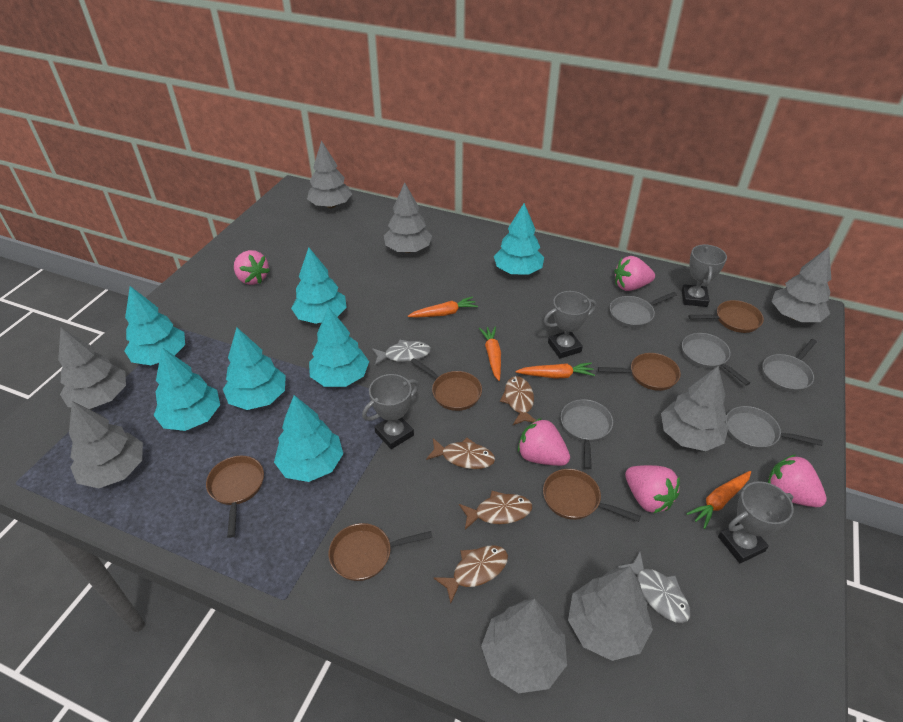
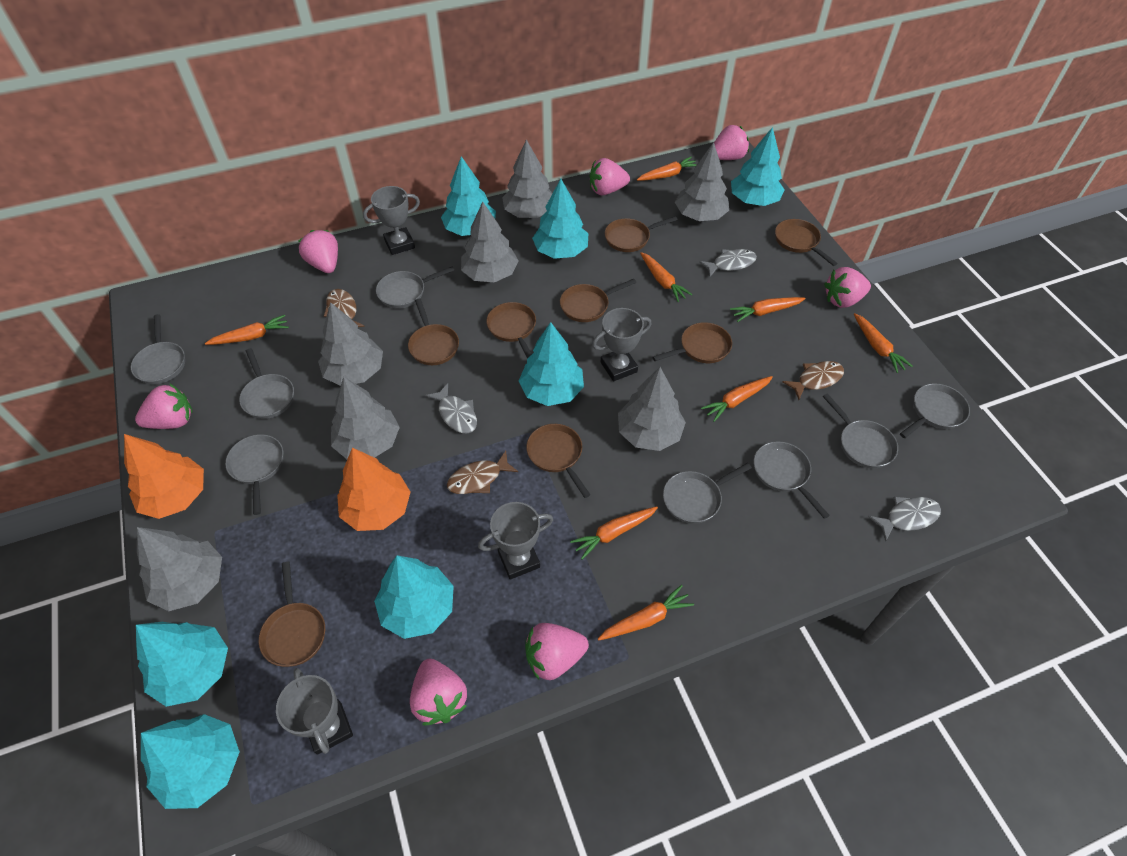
brown fish: [426,437,495,469] [433,545,508,604] [459,491,532,530] [500,376,536,425] = 4 -> [324,289,365,327] [447,451,518,494] [782,361,844,400] = 3
brown pan: [206,456,264,538] [329,523,433,581] [410,358,482,411] [543,469,641,522] [598,353,681,391] [688,300,764,333] = 6 -> [259,562,325,667] [408,299,459,365] [486,302,536,359] [526,424,591,498] [560,278,636,322] [605,216,677,252] [652,322,732,363] [775,219,838,266] = 8
grey fish: [372,339,431,365] [617,552,690,623] = 2 -> [425,383,477,434] [699,249,757,277] [868,497,941,542] = 3
grey pan: [561,399,613,469] [610,292,677,328] [682,333,750,386] [726,406,823,450] [762,339,817,392] = 5 -> [131,314,185,384] [225,434,283,515] [239,348,294,419] [376,266,455,308] [663,463,752,524] [754,441,830,519] [823,393,898,469] [900,383,970,438] = 8
grey tree: [58,328,126,409] [69,401,143,488] [307,140,352,208] [384,182,432,253] [481,599,567,693] [568,566,653,661] [661,366,728,451] [771,247,831,322] = 8 -> [137,527,222,611] [318,302,383,386] [331,377,400,459] [461,202,519,282] [502,140,553,218] [618,367,686,451] [675,142,729,221] = 7
orange carrot: [408,296,478,317] [479,326,501,381] [516,362,595,379] [686,471,751,529] = 4 -> [205,315,289,345] [570,506,658,560] [598,585,694,641] [637,157,697,181] [640,252,693,302] [701,376,773,422] [730,297,806,322] [854,313,913,373] = 8
orange tree: none = 0 -> [124,434,204,519] [337,447,410,531] = 2
pink strawberry: [234,250,270,285] [518,418,570,466] [614,256,655,291] [625,465,680,514] [768,454,827,507] = 5 -> [135,383,193,429] [299,230,338,273] [410,659,467,725] [525,623,589,680] [590,158,630,195] [714,125,749,160] [824,267,871,308] = 7

